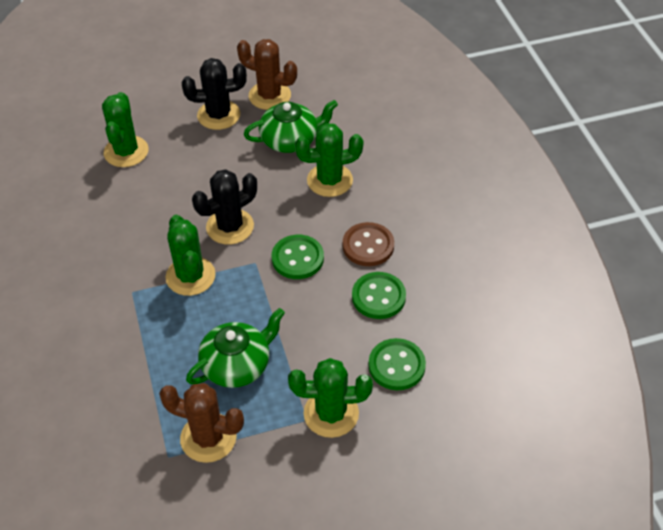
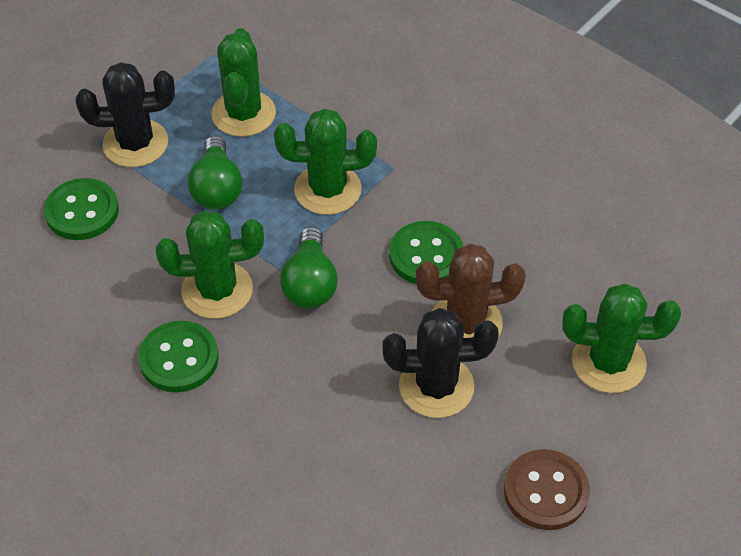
brown cactus: [159,383,244,463] [237,39,297,110] = 2 -> [416,244,526,338] = 1
green light bulb: none = 0 -> [188,136,242,210] [280,226,338,308] = 2
green teapot: [186,308,285,388] [244,100,338,153] = 2 -> none = 0

